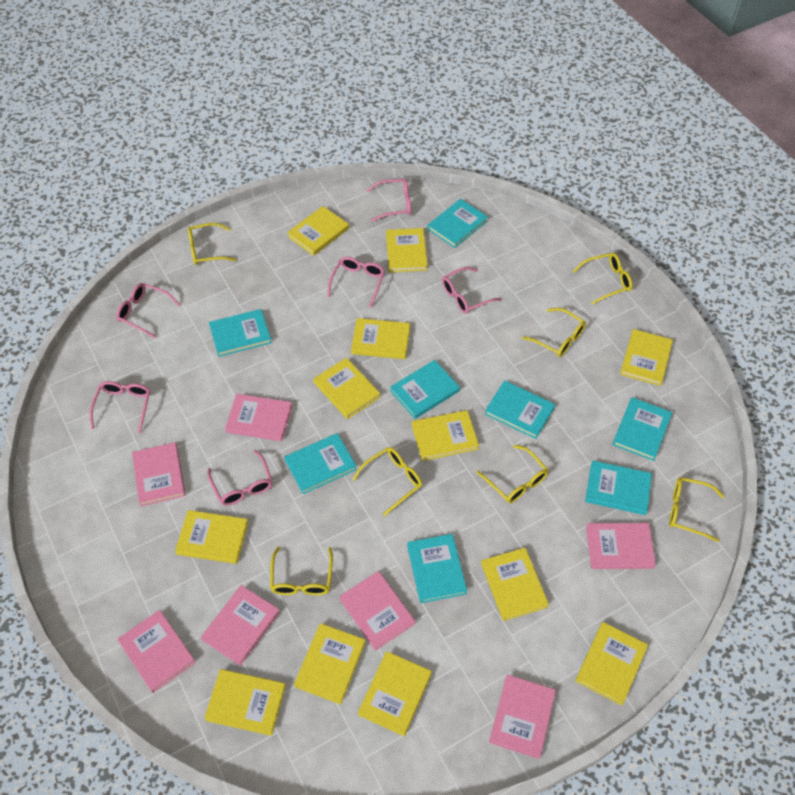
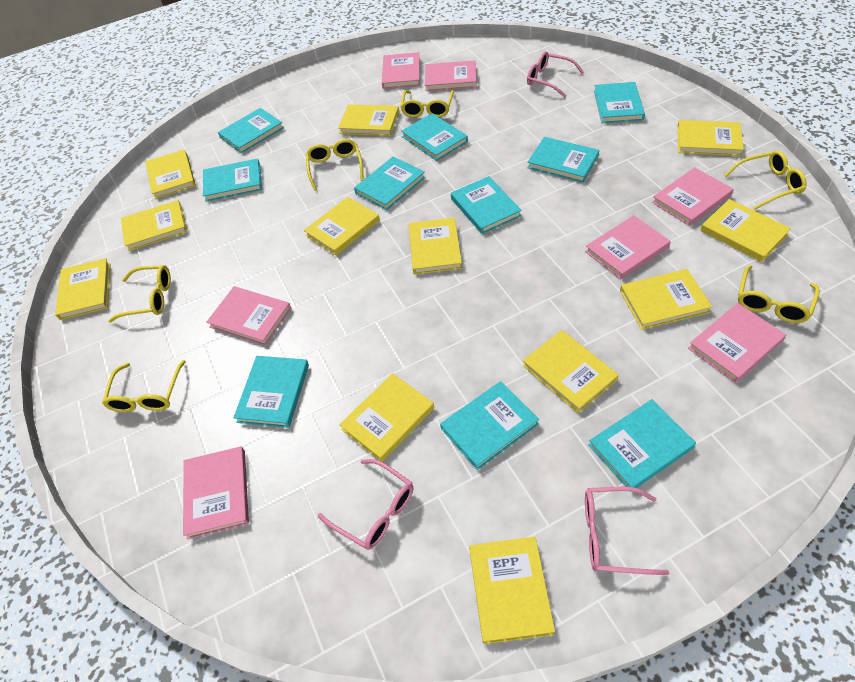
pink glasses: [90,381,150,434] [116,283,180,338] [207,450,273,506] [327,257,385,308] [367,179,411,222] [442,267,502,314] = 6 -> [318,459,413,550] [527,51,584,97] [585,486,669,575] = 3
turquoise book: [209,309,272,357] [284,433,357,494] [390,360,460,419] [407,534,467,603] [427,199,488,248] [485,380,555,439] [585,461,652,515] [612,397,672,461] = 8 -> [203,158,262,202] [218,108,284,154] [233,356,309,428] [354,156,425,210] [401,113,468,161] [440,381,539,470] [451,176,522,234] [527,137,599,183] [588,399,696,492] [594,82,645,123] = 10
yellow glasses: [188,223,237,265] [270,547,333,595] [352,447,422,516] [476,445,548,503] [522,308,586,357] [573,253,632,304] [669,477,724,542] = 7 -> [102,360,186,412] [108,265,171,323] [306,139,364,191] [400,90,454,118] [724,150,806,210] [738,265,820,323] = 6

